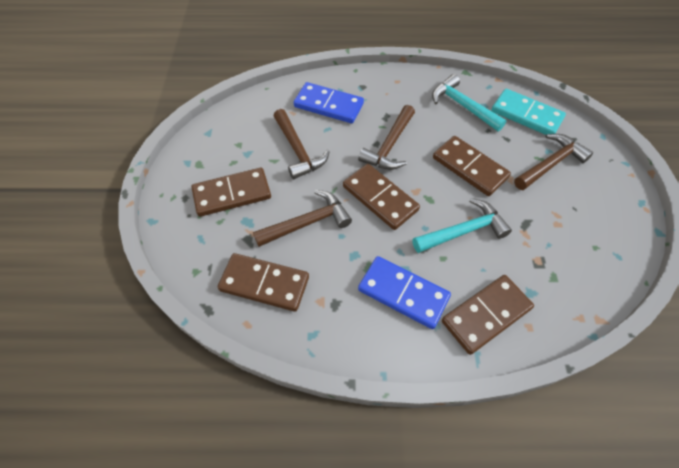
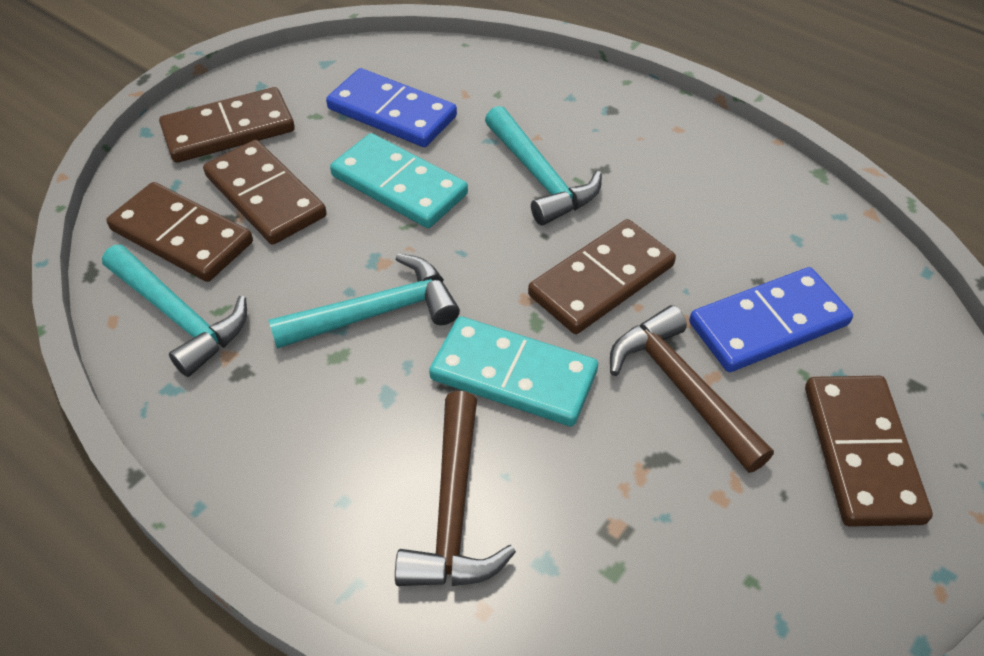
brown hammer: [253,190,352,247] [274,109,330,179] [358,105,415,170] [514,134,593,190] = 4 -> [395,391,516,586] [610,305,774,473] = 2
turquoise domino: [491,89,566,135] = 1 -> [330,133,468,228] [429,316,598,426] = 2
turquoise hammer: [412,198,512,253] [432,74,507,131] = 2 -> [102,245,247,377] [268,254,460,349] [485,106,602,225] = 3

